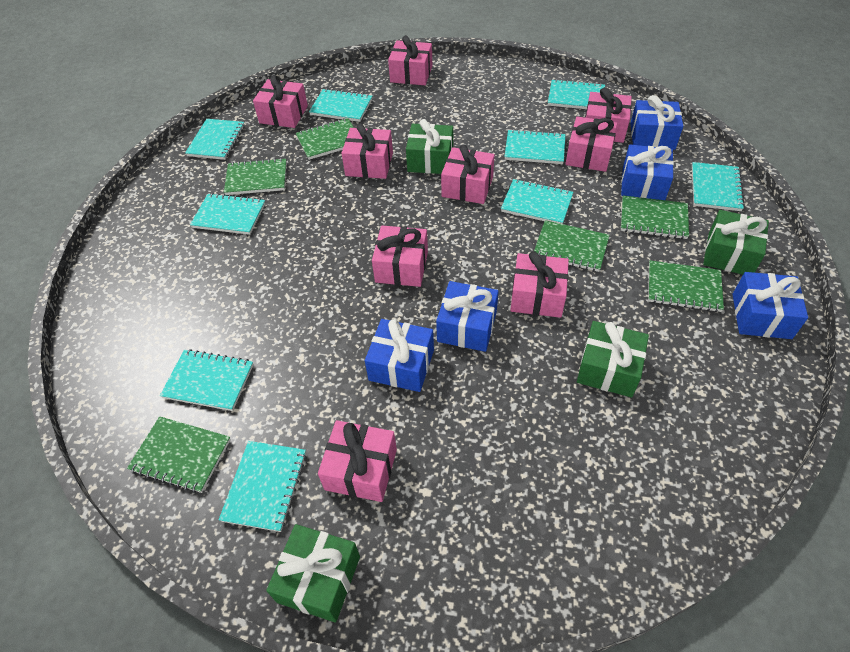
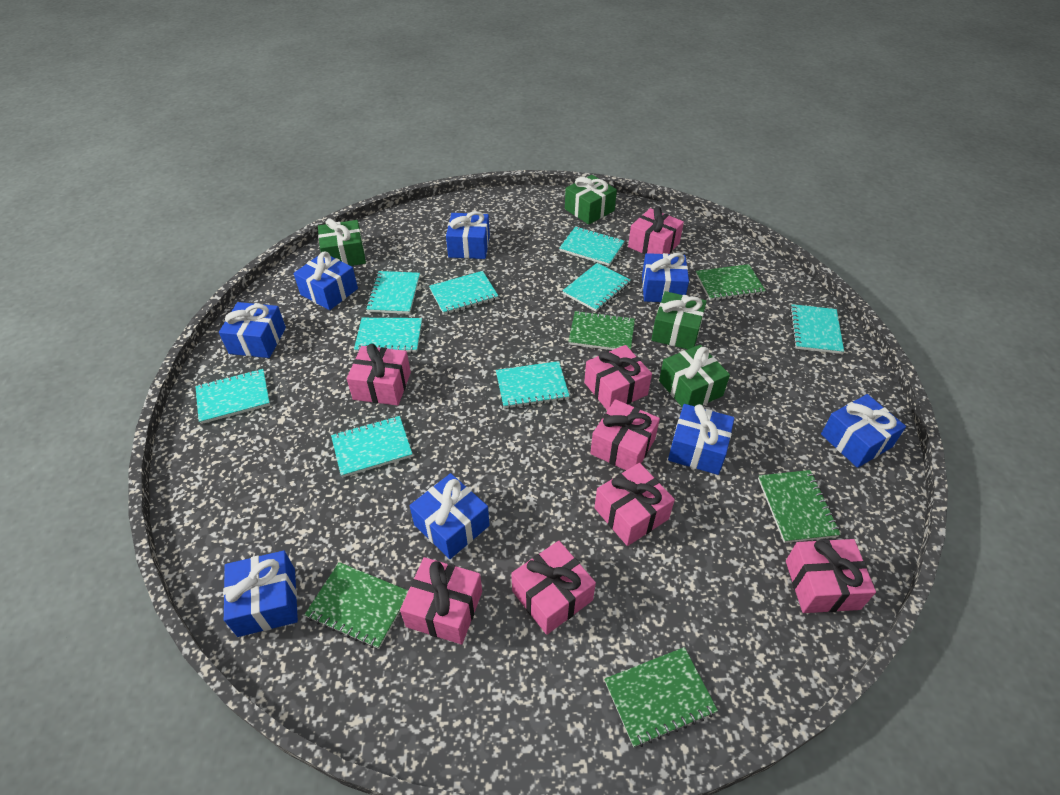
blue gift: [365,319,434,392] [436,281,499,352] [621,144,674,200] [630,95,683,150] [732,272,808,339] = 5 -> [219,302,286,358] [223,551,298,637] [294,252,358,310] [409,473,490,559] [446,211,490,259] [642,253,689,302] [668,404,734,475] [821,394,906,468] = 8
green notebook: [127,416,231,493] [224,158,287,195] [296,118,354,160] [534,220,610,272] [621,195,689,239] [648,260,724,312] = 6 -> [304,562,408,649] [568,311,635,350] [604,647,718,747] [696,264,766,301] [758,470,841,543] = 5
pink gift: [253,75,308,128] [318,420,397,502] [341,123,393,179] [372,226,428,287] [388,35,432,85] [441,144,495,204] [510,251,569,318] [565,116,617,172] [585,87,632,143] = 9 -> [347,343,411,405] [400,557,482,645] [511,541,596,635] [584,345,652,411] [590,399,660,470] [594,463,675,546] [628,206,684,255] [786,539,876,613] = 8

